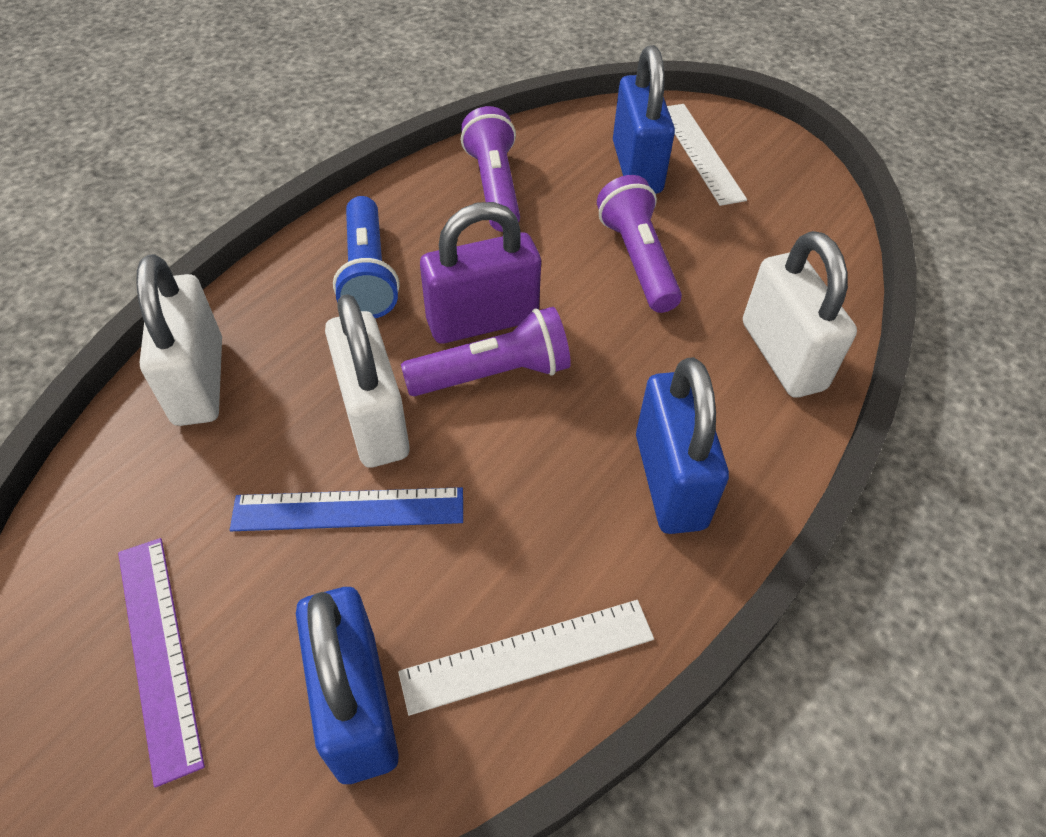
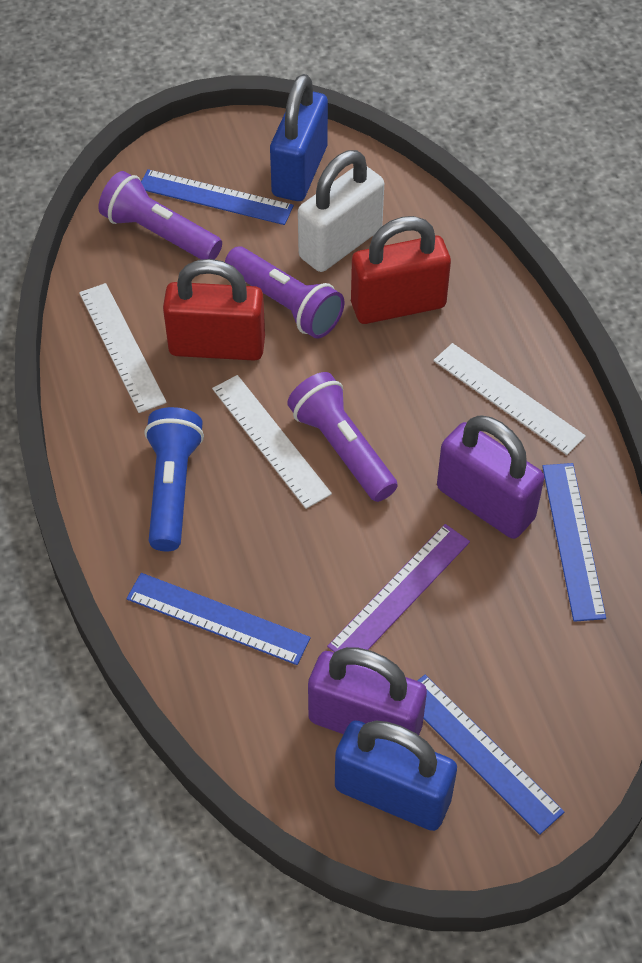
blue padlock: [296,587,399,784] [613,45,675,194] [636,357,729,534] = 3 -> [270,74,328,201] [335,720,457,831] = 2
blue ruler: [230,487,463,531] = 1 -> [126,573,311,665] [141,169,294,225] [417,675,564,835] [542,463,606,622] = 4
purple padlock: [420,202,541,344] = 1 -> [308,647,427,735] [437,416,544,539] = 2
red padlock: none = 0 -> [163,259,265,361] [351,216,451,324] = 2
white padlock: [136,254,222,426] [325,294,410,468] [743,231,857,398] = 3 -> [298,150,384,272] = 1
white ruler: [398,600,654,716] [667,104,747,206] = 2 -> [79,283,167,413] [212,375,332,509] [433,343,586,455] = 3

